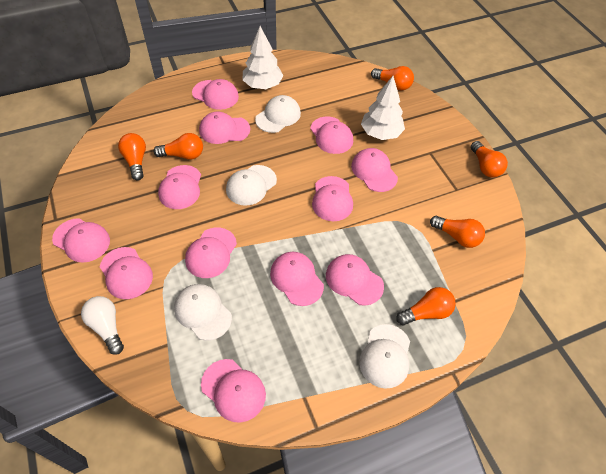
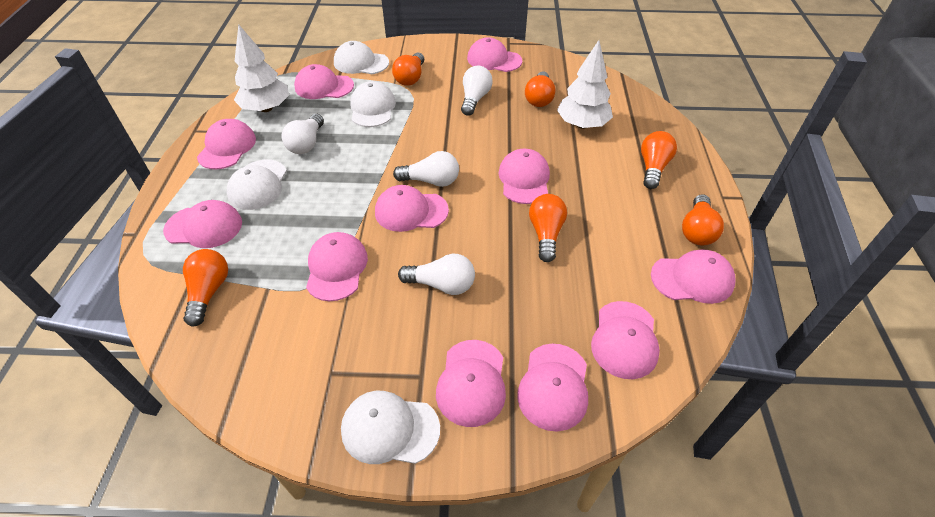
pink cap: [52,218,110,263] [100,247,153,299] [158,165,201,209] [185,228,237,278] [192,79,239,110] [199,111,250,144] [201,359,266,423] [270,252,324,306] [310,117,353,154] [312,176,353,221] [326,254,384,306] [351,148,398,192] = 12 -> [163,200,242,248] [197,119,256,169] [294,64,354,99] [306,232,368,301] [375,185,449,232] [436,340,506,427] [467,37,522,72] [498,148,550,204] [517,344,588,432] [591,301,660,379] [651,250,736,304] = 11
white light bulb: [81,296,124,355] = 1 -> [281,114,324,154] [393,151,459,187] [398,254,475,295] [461,65,493,116] = 4

